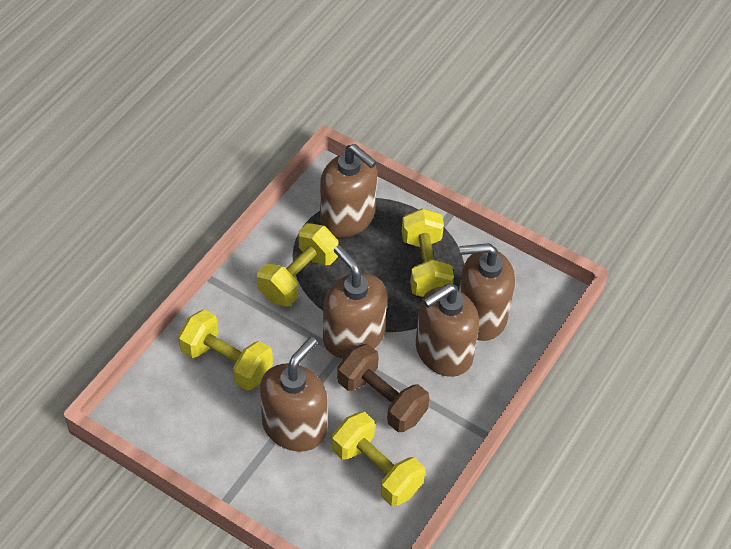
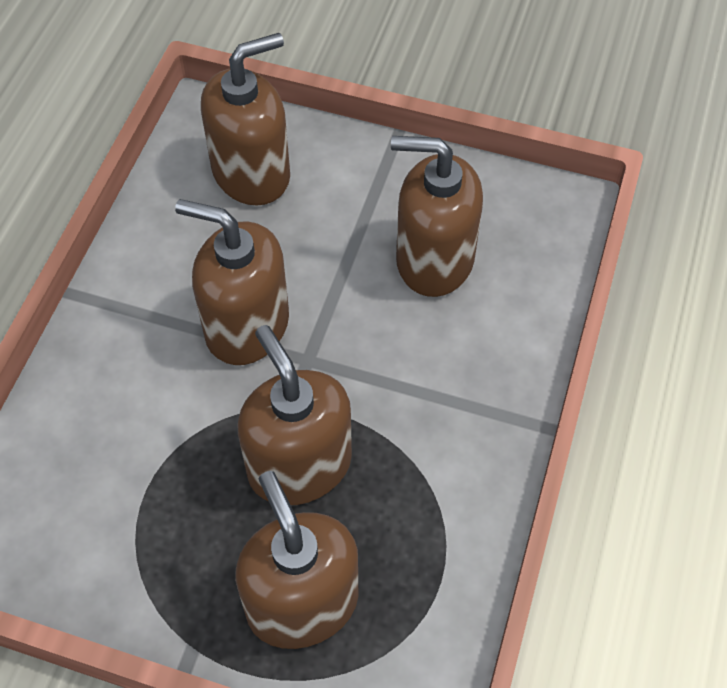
brown dumbbell: [337,344,430,432] = 1 -> none = 0
yellow dumbbell: [178,310,273,390] [257,223,338,307] [332,412,425,506] [402,208,454,297] = 4 -> none = 0

